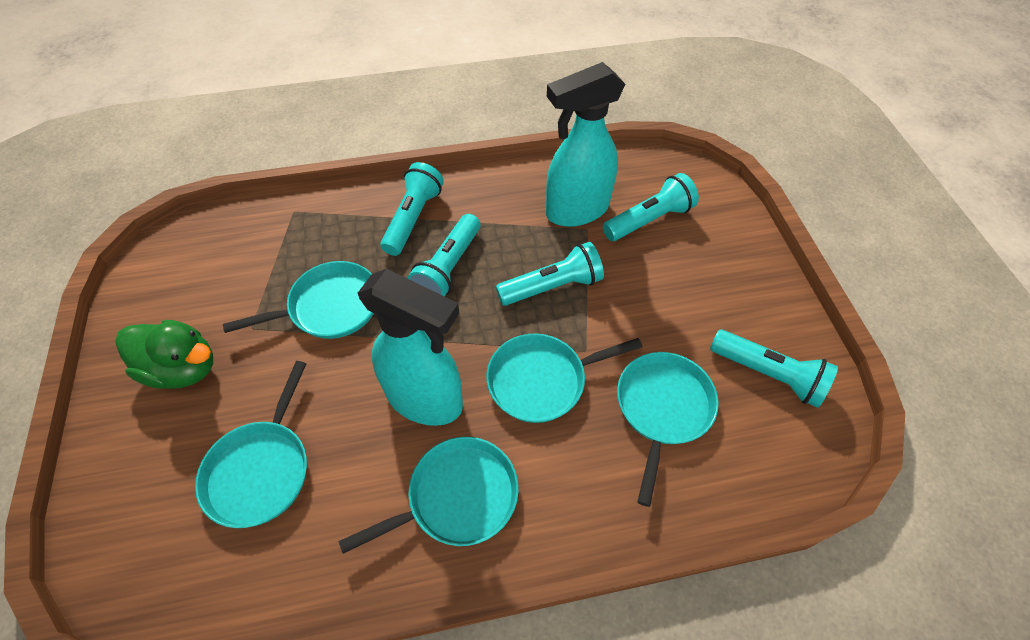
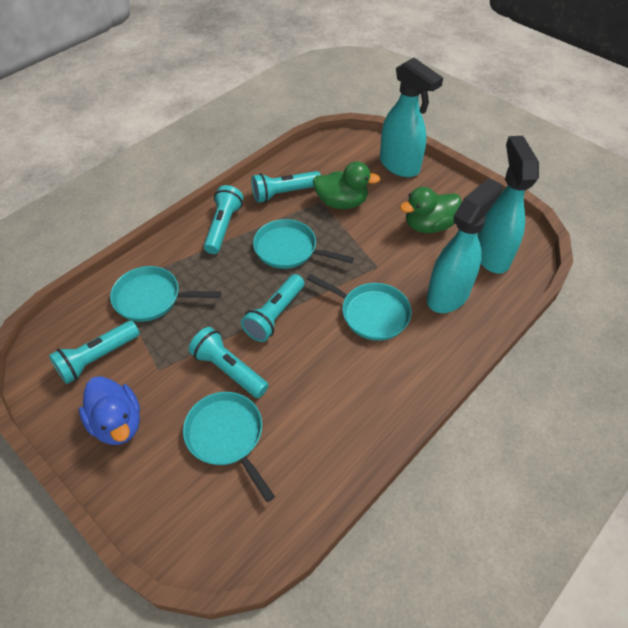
blue duck: none = 0 -> [79,376,140,445] = 1
green duck: [115,320,213,389] = 1 -> [313,161,380,209] [400,187,462,233] = 2
turquoise pan: [195,361,307,528] [223,261,374,339] [339,437,519,554] [486,333,642,423] [617,352,719,507] = 5 -> [110,266,221,322] [183,392,275,502] [253,219,354,269] [307,274,412,341] = 4
turquoise spray bottle: [358,269,463,426] [546,62,625,227] = 2 -> [380,58,443,177] [427,178,503,313] [477,136,539,274] = 3

